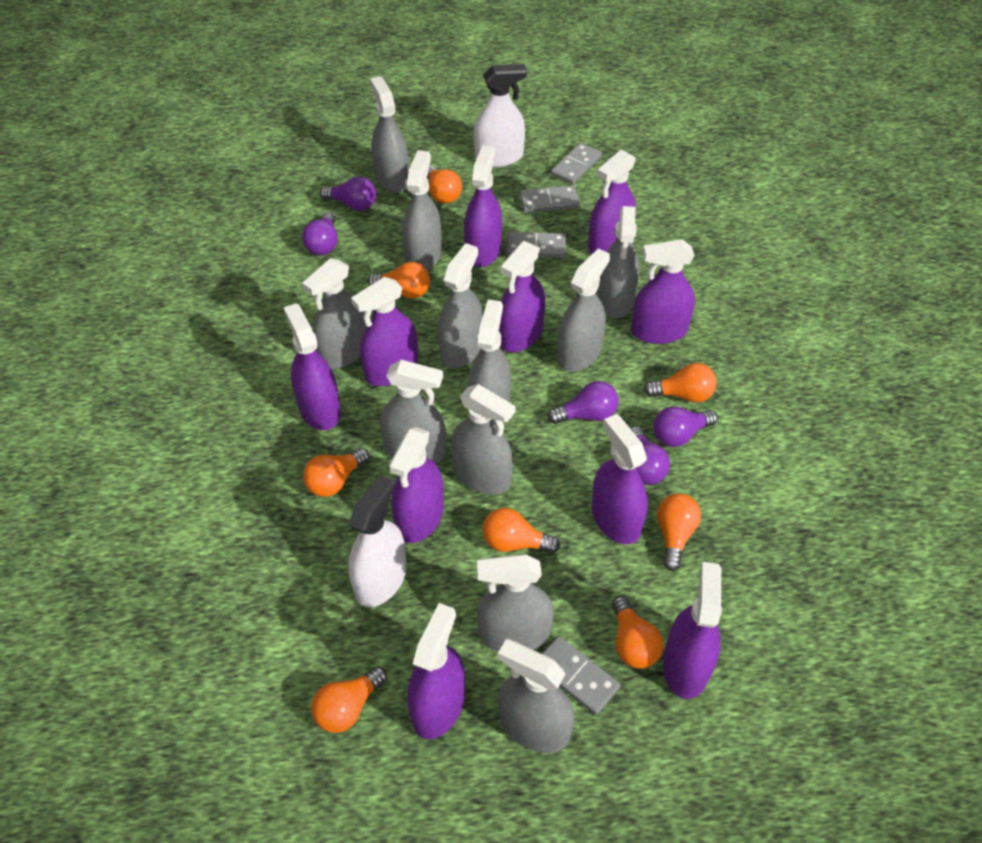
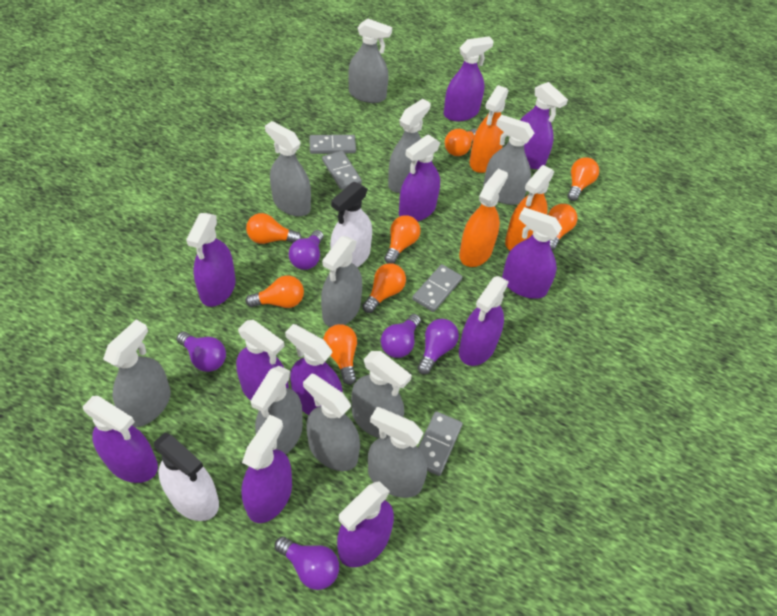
grey spray bottle: [302,258,367,369] [370,76,409,193] [380,360,446,464] [402,150,442,270] [438,243,483,368] [451,384,516,494] [468,300,511,425] [477,554,554,652] [498,639,574,753] [557,248,610,372] [598,206,639,318] = 11 -> [103,320,171,427] [251,366,303,454] [265,121,311,217] [303,374,360,471] [321,236,362,327] [348,18,392,103] [351,351,412,438] [368,407,427,498] [388,99,431,193] [483,115,534,205] = 10
orange spray bottle: none = 0 -> [459,169,508,267] [470,85,508,173] [505,165,554,250] = 3
purple spray bottle: [284,303,341,430] [351,277,418,386] [389,427,444,543] [407,603,465,739] [464,145,502,267] [499,241,545,352] [588,149,636,254] [591,414,648,544] [631,239,695,344] [663,562,722,699] = 10 -> [83,396,158,483] [186,213,236,307] [236,320,289,401] [241,415,292,523] [285,324,343,415] [337,481,394,567] [399,134,440,221] [444,36,494,121] [459,276,509,366] [502,207,562,299] [520,82,568,169] = 11

